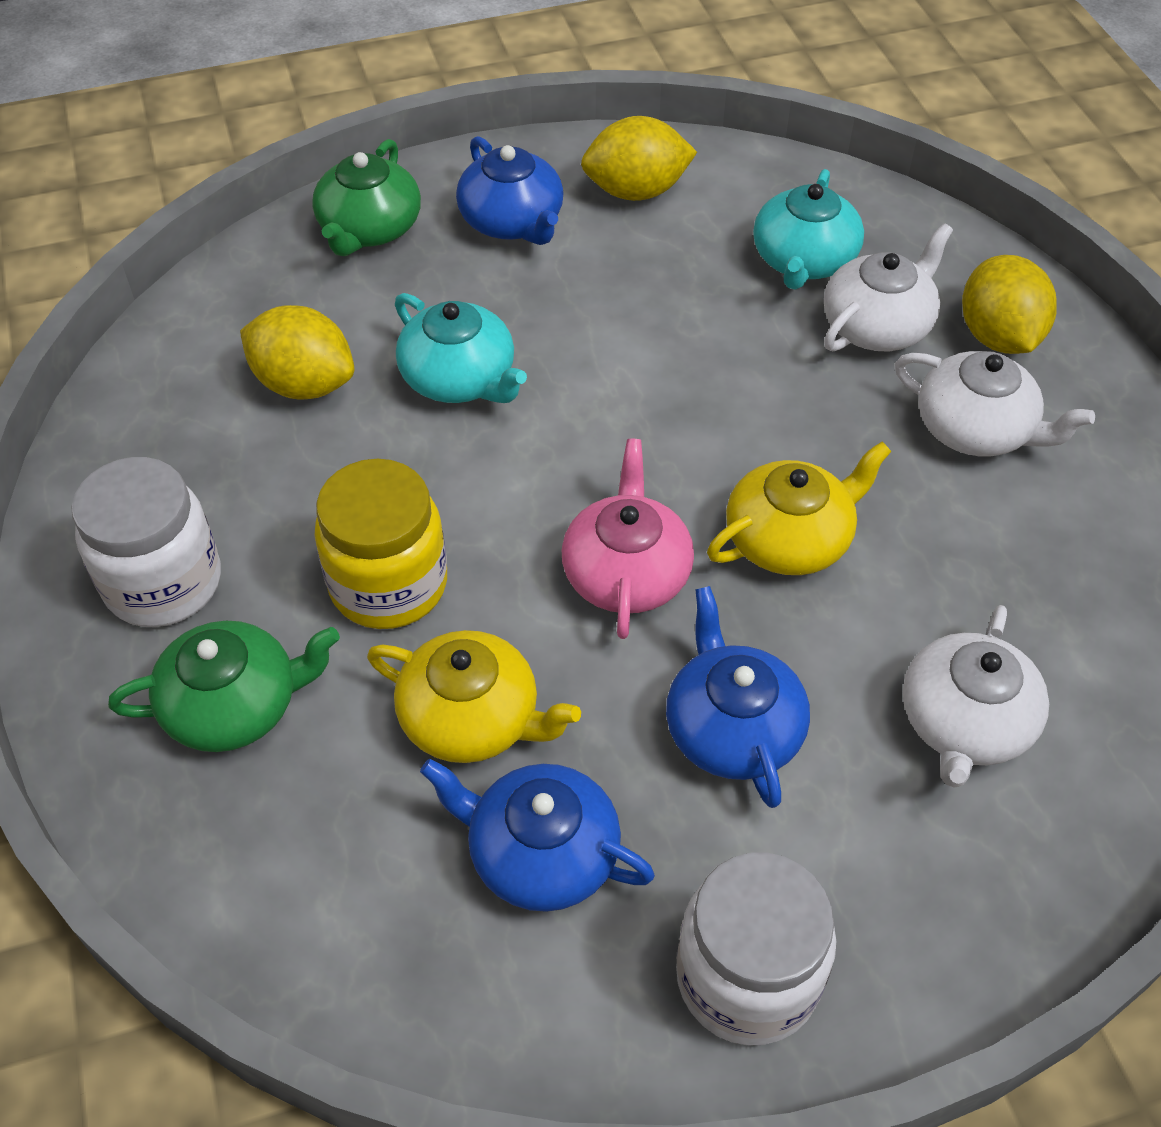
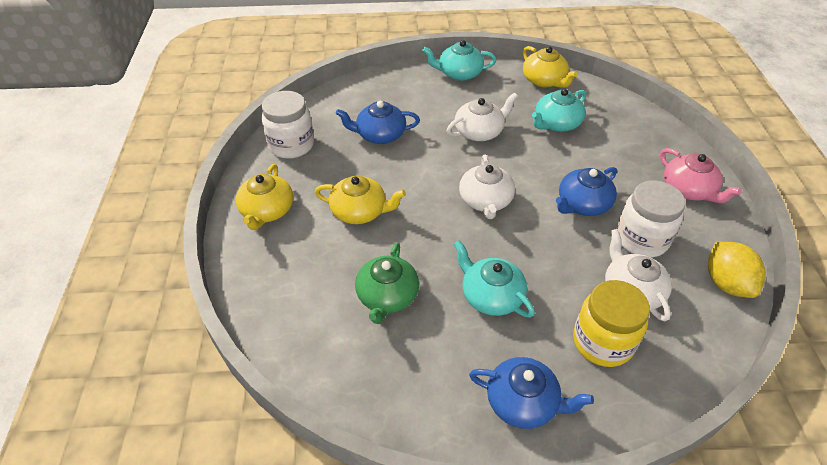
green teapot: [108,621,340,752] [312,139,421,256] = 2 -> [355,243,419,324] = 1
turquoise teapot: [395,293,527,403] [753,169,864,289] = 2 -> [422,40,496,81] [454,241,535,317] [532,89,586,132] = 3
yellow lemon: [240,305,354,399] [581,116,697,201] [962,255,1057,354] = 3 -> [708,242,766,298] = 1
yellow teapot: [367,630,581,763] [707,442,891,575] = 2 -> [236,164,293,230] [315,176,406,224] [522,46,578,88] = 3

